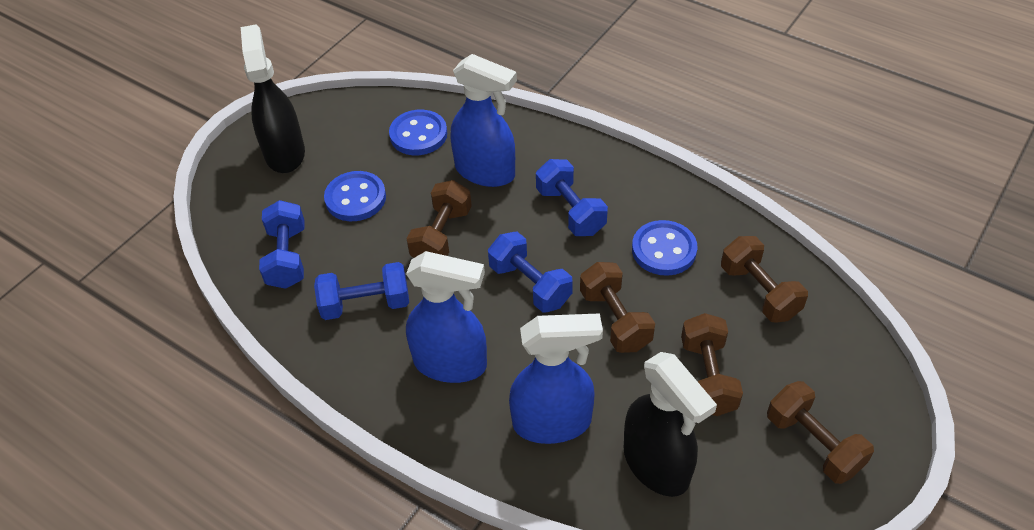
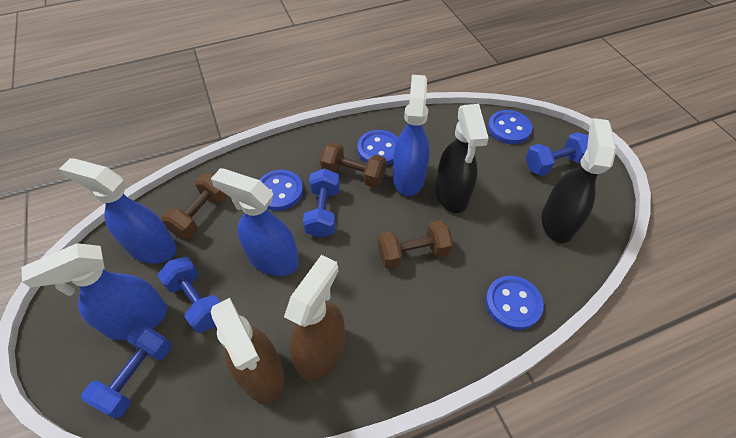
blue button: [324,171,386,221] [389,110,447,155] [632,220,697,276] = 3 -> [259,170,303,211] [357,130,398,165] [485,276,544,330] [488,110,532,144] = 4
blue spray bottle: [406,251,487,383] [451,54,517,187] [509,313,603,444] = 3 -> [21,243,167,340] [59,158,177,264] [211,168,299,276] [393,75,430,196] = 4
brown dumbbell: [407,180,472,258] [580,262,655,353] [681,313,743,416] [721,236,808,323] [767,381,874,484] = 5 -> [161,174,228,239] [320,142,386,188] [378,220,453,269] = 3
brown spray bottle: none = 0 -> [211,298,285,404] [284,255,345,381] = 2

